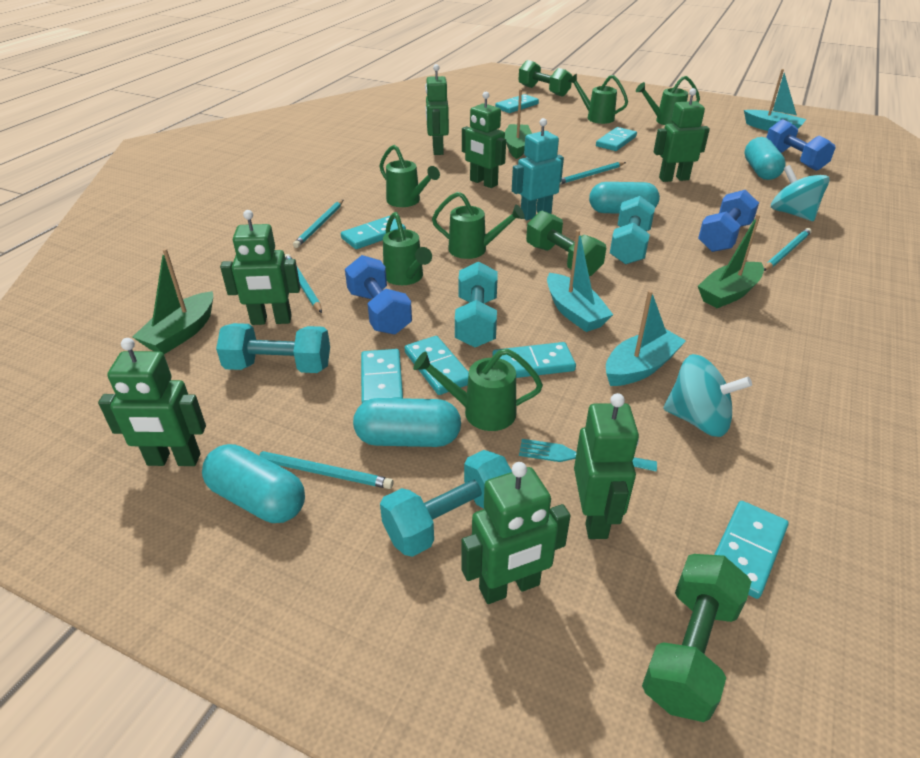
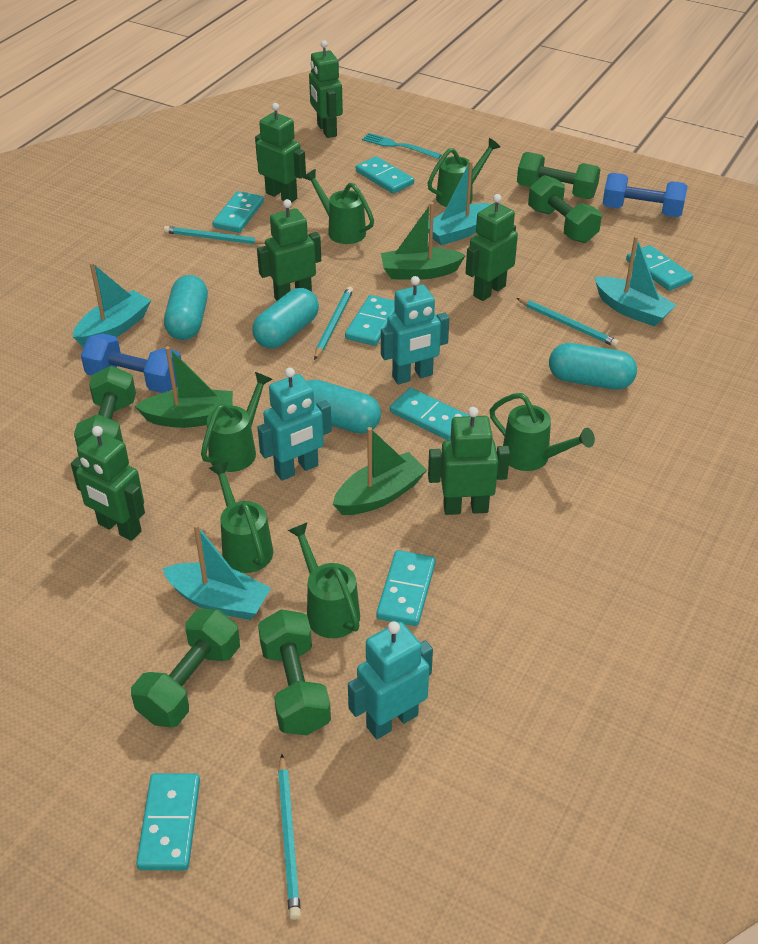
blue dumbbell: [345,255,412,335] [698,190,759,252] [766,119,835,171] = 3 -> [81,333,181,393] [602,173,688,217] = 2
green dumbbell: [518,60,572,97] [526,211,606,276] [642,554,752,722] = 3 -> [74,366,136,448] [131,609,240,728] [258,609,331,735] [517,152,601,199] [528,175,602,243] = 5
green robot: [98,338,206,466] [220,210,300,325] [425,64,449,155] [461,462,570,604] [462,91,506,188] [574,393,639,539] [654,88,710,182] = 7 -> [71,426,145,541] [255,103,306,203] [257,199,321,301] [309,40,343,138] [428,407,510,515] [466,194,518,301] = 6
turquoise boat: [547,230,613,332] [606,290,686,386] [744,69,806,131] = 3 -> [73,262,151,348] [162,524,271,620] [428,161,492,246] [594,236,676,327] = 4
turquoise dumbbell: [216,323,330,373] [380,450,512,557] [455,261,498,347] [610,196,655,265] = 4 -> none = 0
turquoise pencil: [251,451,393,489] [285,254,322,313] [293,200,343,248] [560,162,626,185] [764,228,812,271] = 5 -> [164,226,265,245] [278,754,301,920] [314,286,353,360] [516,298,619,347] = 4
turquoise robot: [512,118,564,220] = 1 -> [257,368,332,481] [348,621,433,739] [381,276,449,384] = 3
turquoise spinning top: [664,354,752,437] [771,165,830,221] = 2 -> none = 0

